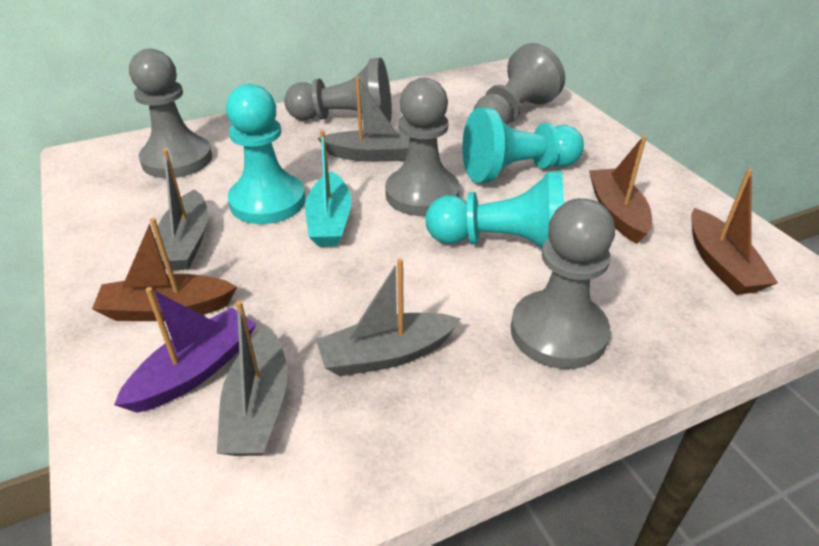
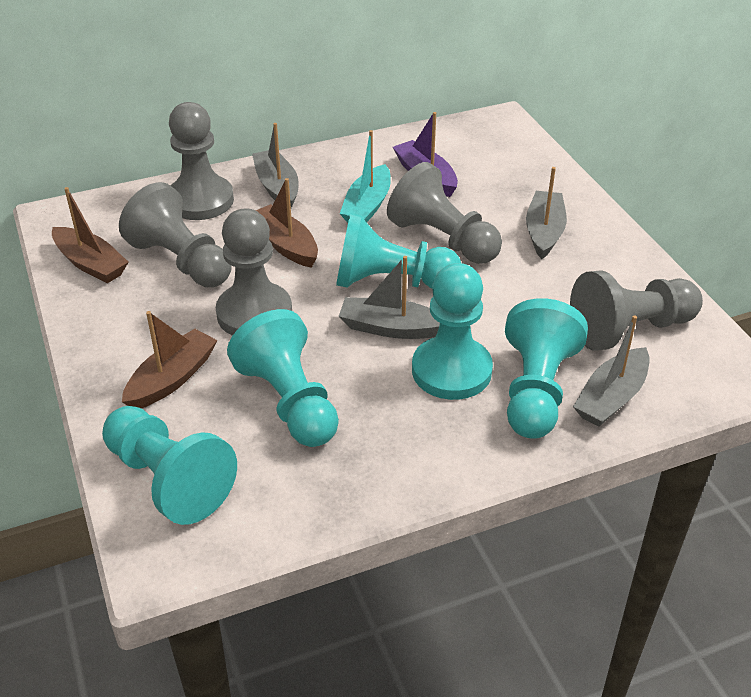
turquoise pawn: [226,84,305,224] [426,170,564,249] [462,108,584,183] = 3 -> [102,406,237,525] [227,309,339,447] [336,213,461,288] [412,263,493,400] [505,298,588,439] = 5

